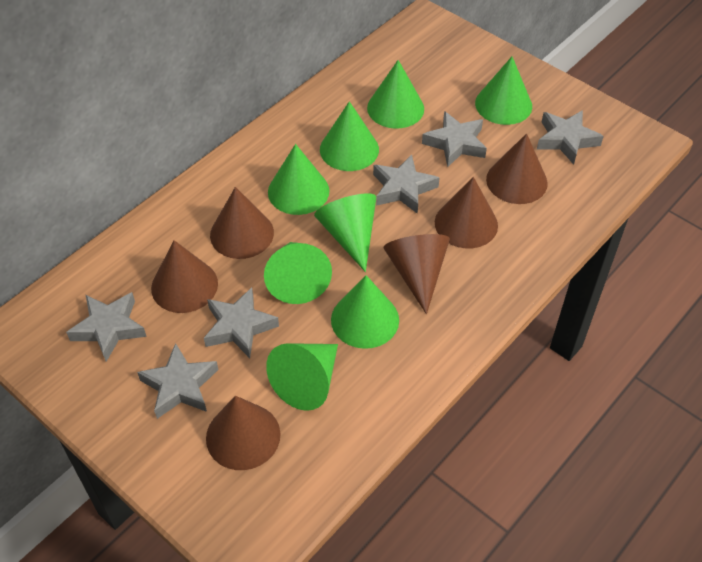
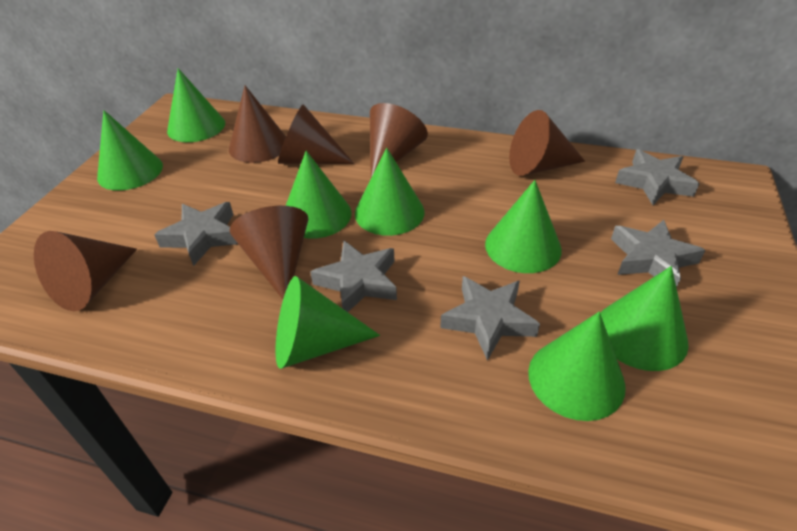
grey star: [66,292,147,362] [137,343,218,419] [204,288,279,358] [373,154,440,214] [422,111,487,167] [537,110,604,165] = 6 -> [154,202,238,266] [310,241,397,312] [440,276,540,361] [611,220,705,288] [615,149,699,205] = 5

